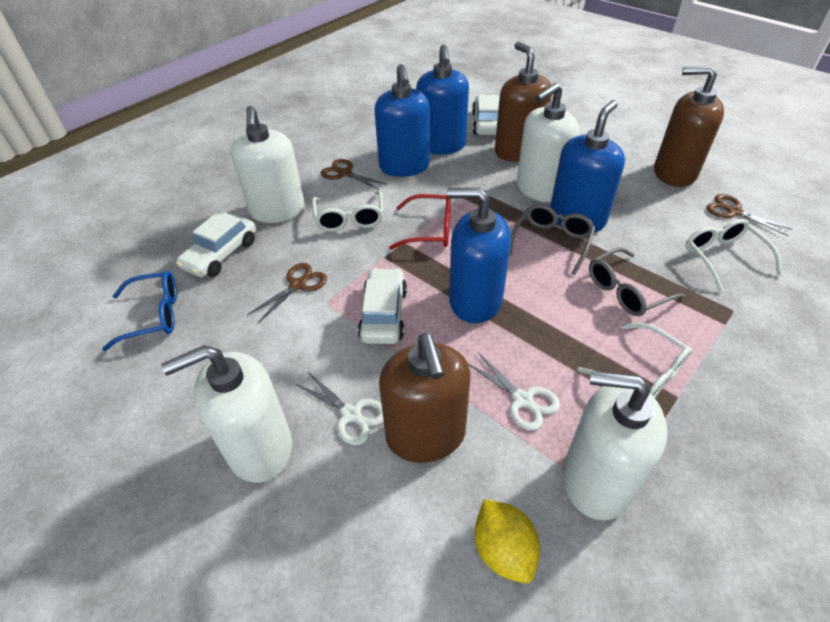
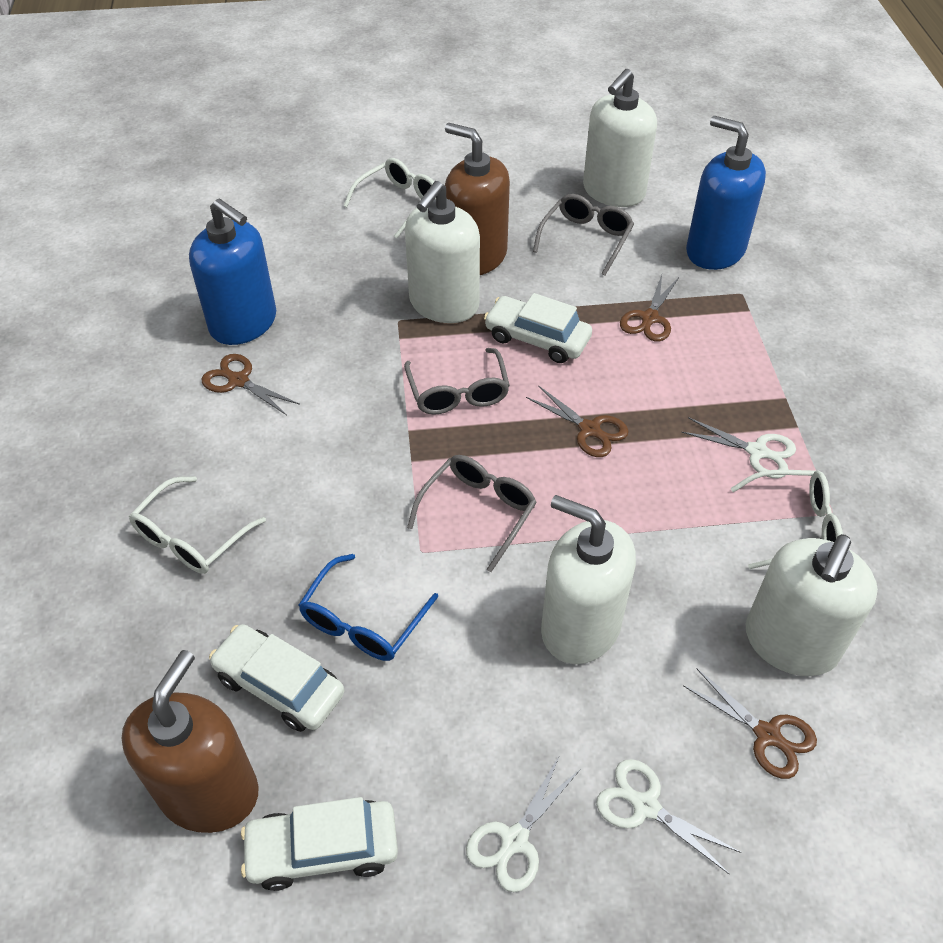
blue soap dispenser: [375,64,430,177] [416,45,469,154] [447,188,511,323] [550,100,625,232] = 4 -> [189,198,276,345] [686,116,766,270] = 2
brown scissors: [247,263,327,323] [321,159,387,190] [707,194,793,236] = 3 -> [201,354,300,415] [526,385,629,457] [620,275,679,341] [683,669,817,779] = 4
brown soap dispenser: [379,334,471,463] [495,42,552,162] [654,66,724,187] = 3 -> [121,650,259,833] [445,123,510,275] = 2
grey glasses: [509,204,595,275] [589,247,686,316] = 2 -> [404,348,510,414] [407,455,537,572] [533,194,634,276] = 3
red glasses: [389,194,451,250] = 1 -> none = 0
white scissors: [294,371,384,445] [468,352,560,431] = 2 -> [466,755,581,892] [596,759,741,875] [681,417,796,478] = 3
yellow lemon: [475,499,540,583] = 1 -> none = 0

